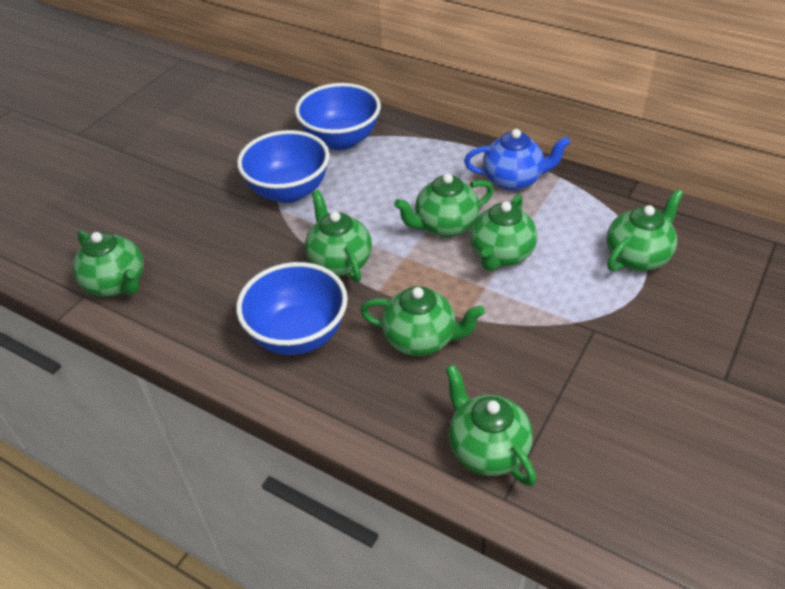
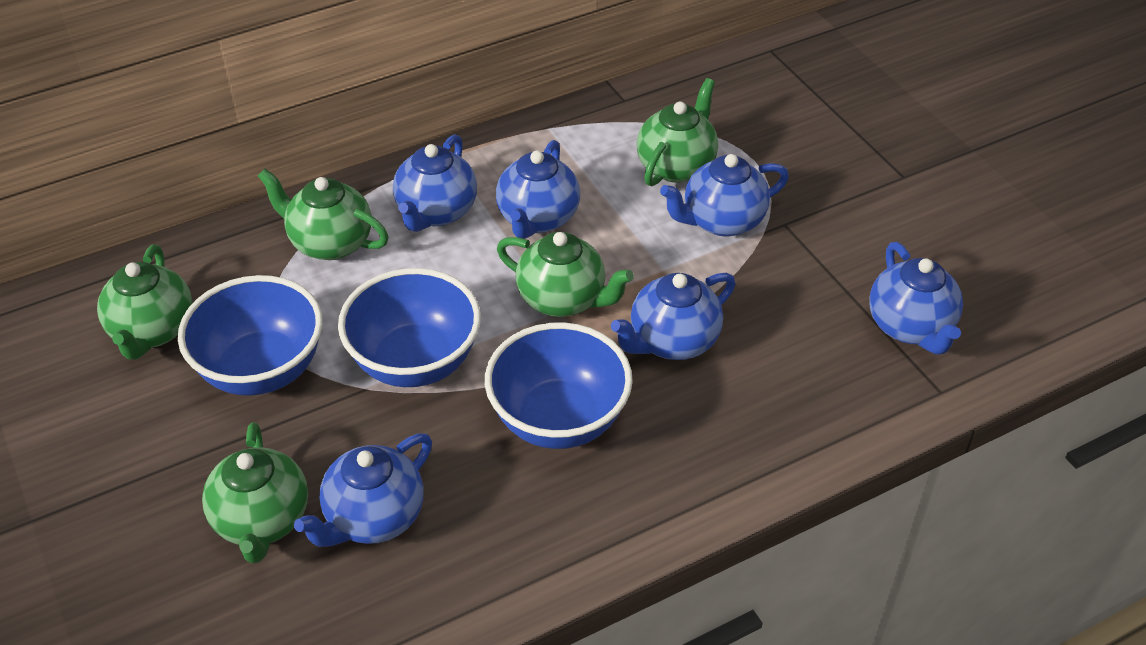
blue teapot: [464,129,571,191] = 1 -> [294,433,432,547] [393,134,477,232] [496,140,580,239] [611,273,735,360] [660,154,789,237] [869,242,963,354] = 6
green teapot: [73,230,144,297] [305,190,372,282] [360,286,485,356] [394,173,494,237] [445,364,536,486] [470,194,537,271] [606,189,684,271] = 7 -> [97,245,193,360] [202,422,308,564] [258,169,389,260] [497,232,634,317] [637,78,718,186] = 5

